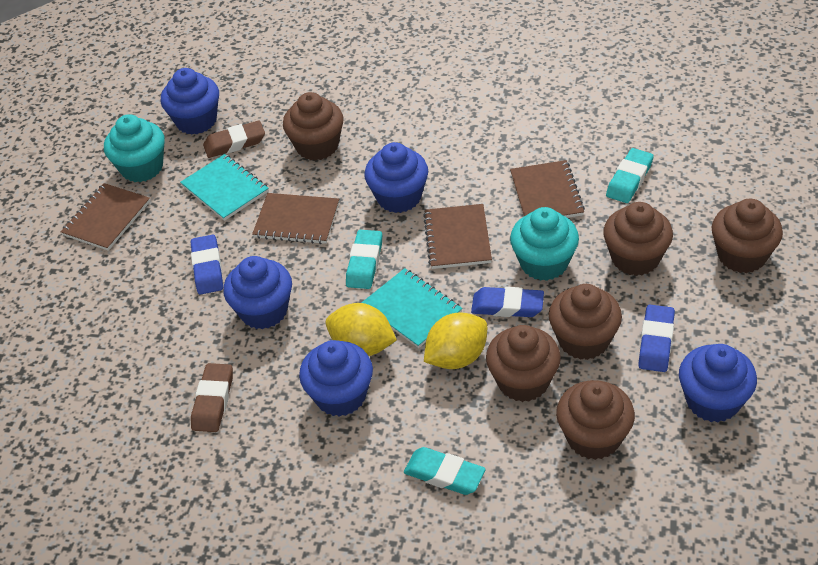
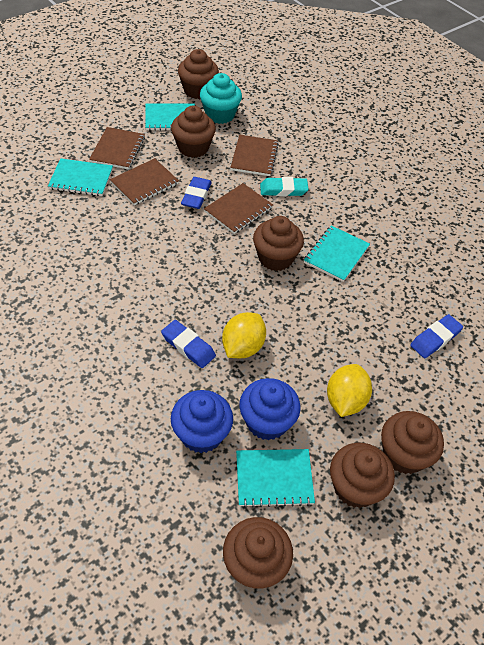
blue cupcake: [161,68,219,135] [223,256,292,329] [299,340,373,417] [364,142,428,213] [679,344,757,422] = 5 -> [171,390,233,453] [239,378,301,440] = 2
brown eraser: [191,363,233,432] [203,121,265,158] = 2 -> none = 0
turquoise cupcake: [104,114,165,182] [510,207,579,281] = 2 -> [200,73,242,124] = 1
turquoise eraser: [346,230,382,289] [404,447,486,495] [606,148,654,203] = 3 -> [260,177,309,196] = 1
turquoise notebook: [180,154,269,221] [361,268,463,348] = 2 -> [48,158,113,196] [145,104,195,131] [236,449,315,508] [304,225,370,282] = 4

